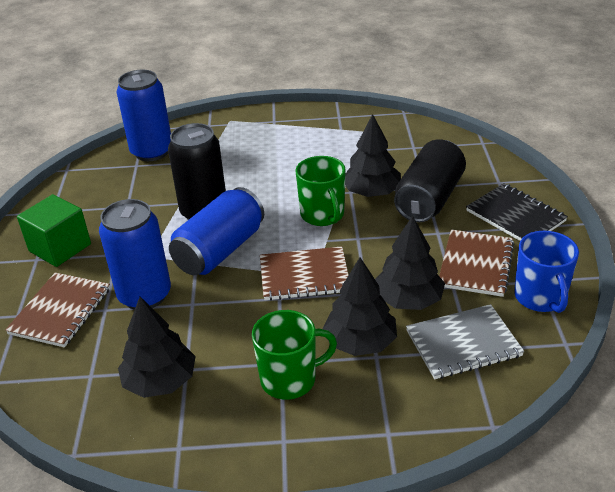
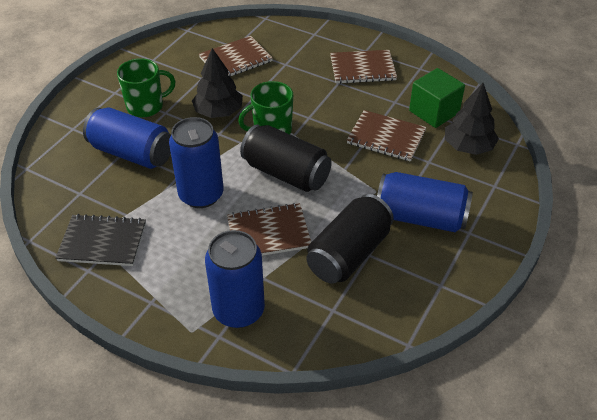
black tree: [118,297,196,398] [322,257,397,356] [345,114,401,197] [375,215,445,310] = 4 -> [192,48,243,118] [445,83,499,155] = 2
blue can: [99,199,171,310] [117,70,171,161] [169,187,264,275] = 3 -> [83,108,171,169] [169,117,224,208] [205,230,265,328] [377,172,473,232] = 4
blue mug: [514,231,579,313] = 1 -> none = 0
brown notebook: [5,273,110,347] [260,246,348,301] [439,230,514,297] = 3 -> [199,36,273,77] [227,203,311,256] [330,50,397,84] [347,110,427,162] = 4
grey notebook: [406,304,524,379] = 1 -> none = 0

